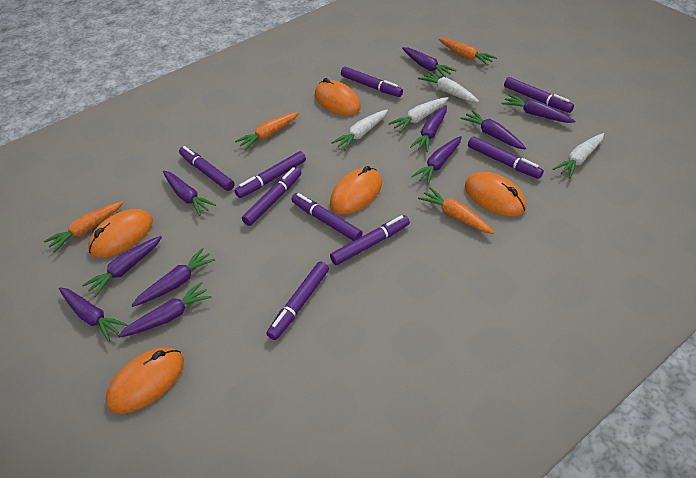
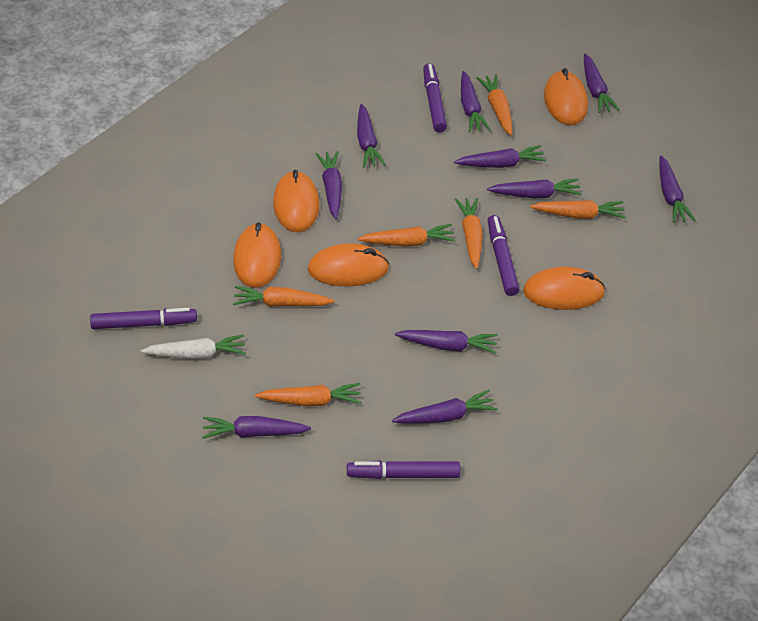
orange carrot: [44,201,124,253] [235,112,299,150] [418,187,495,234] [439,38,497,66] = 4 -> [233,286,335,307] [255,383,362,406] [358,224,455,247] [455,198,483,269] [476,74,512,136] [530,200,626,219] = 6
purple marker: [179,146,235,191] [234,151,306,198] [242,167,302,226] [266,261,329,340] [291,193,363,241] [330,215,410,265] [341,67,403,97] [468,137,544,179] [504,77,574,113] = 9 -> [90,308,197,329] [347,460,460,479] [423,63,447,132] [488,215,519,296] = 4
white carrot: [331,109,388,151] [388,97,449,133] [418,71,479,102] [553,133,604,178] = 4 -> [141,334,246,359] = 1

